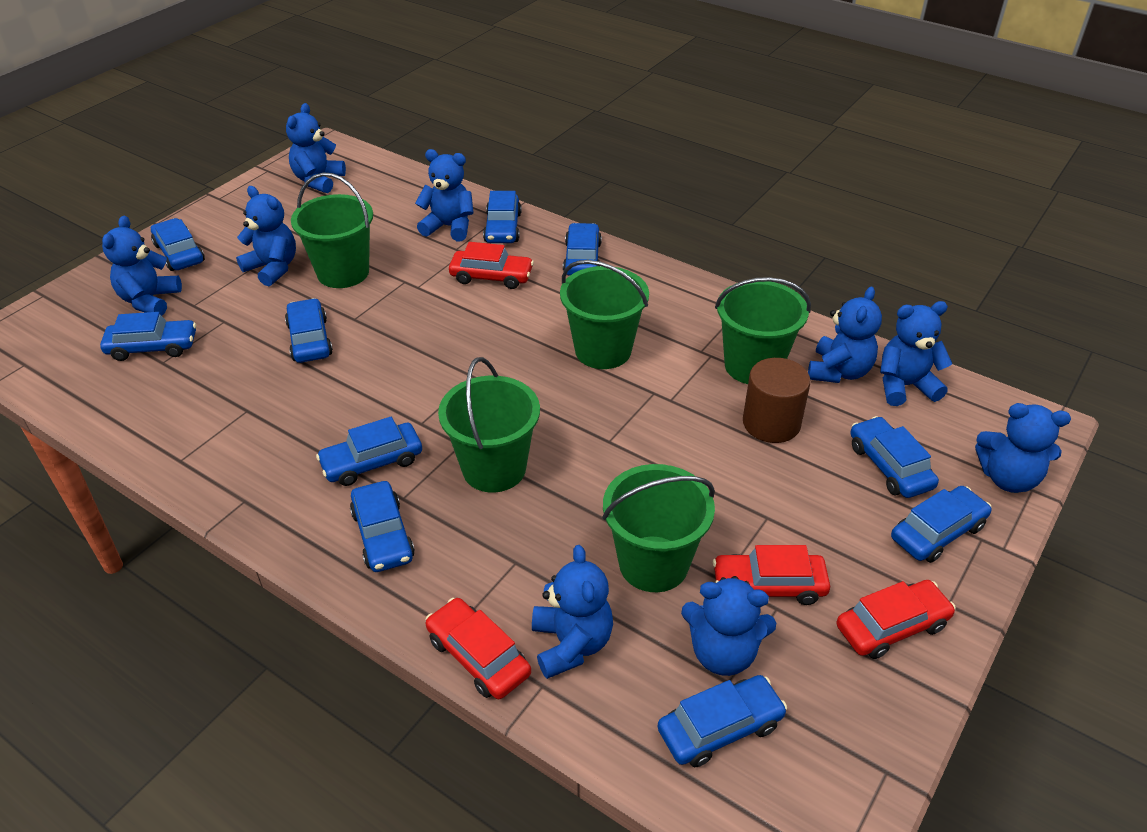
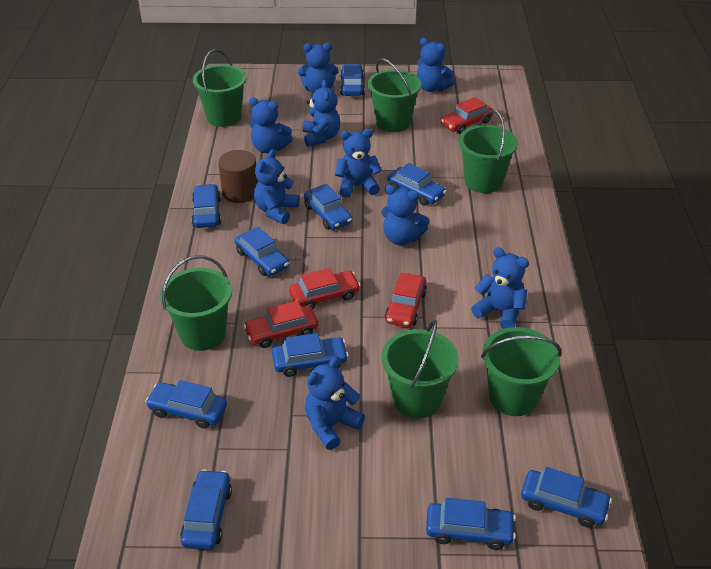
green bucket: [291,172,373,288] [438,357,540,492] [560,260,649,369] [602,464,715,592] [715,277,811,384] = 5 -> [160,255,232,351] [193,49,247,127] [367,58,421,132] [381,320,459,418] [459,110,518,193] [481,327,562,416] = 6

